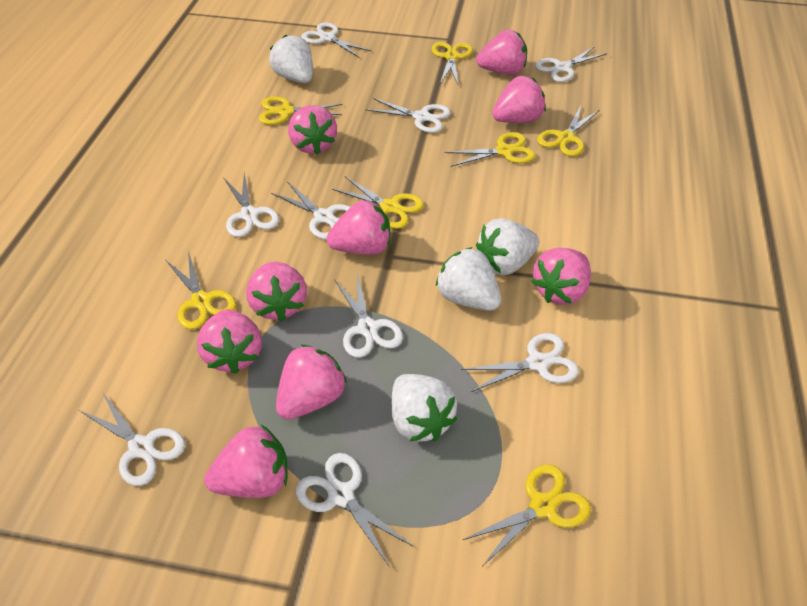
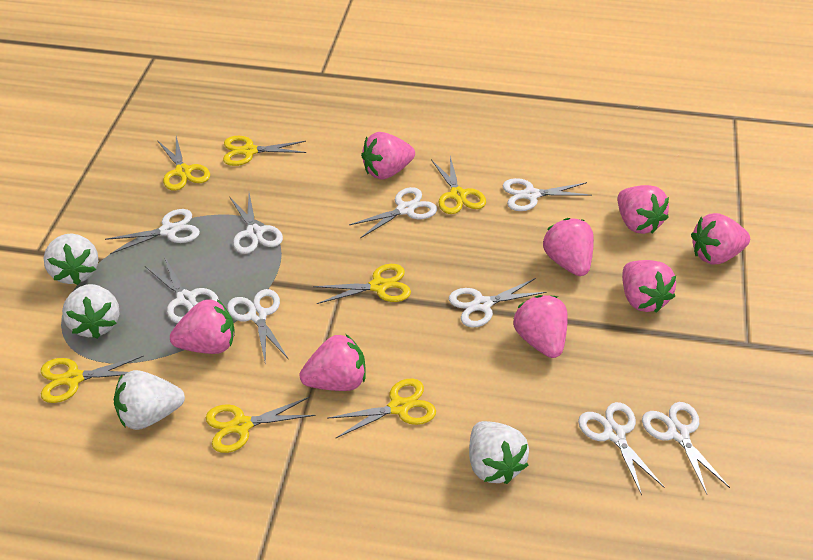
pink strawberry: [197,309,262,374] [204,425,288,498] [246,262,307,322] [276,345,347,419] [288,105,337,155] [327,200,390,255] [476,29,527,75] [492,76,546,123] [531,248,591,305] = 9 -> [170,299,234,354] [300,334,366,391] [361,132,415,180] [514,295,568,358] [543,218,594,276] [617,185,669,234] [622,260,676,313] [691,213,750,264] = 8

